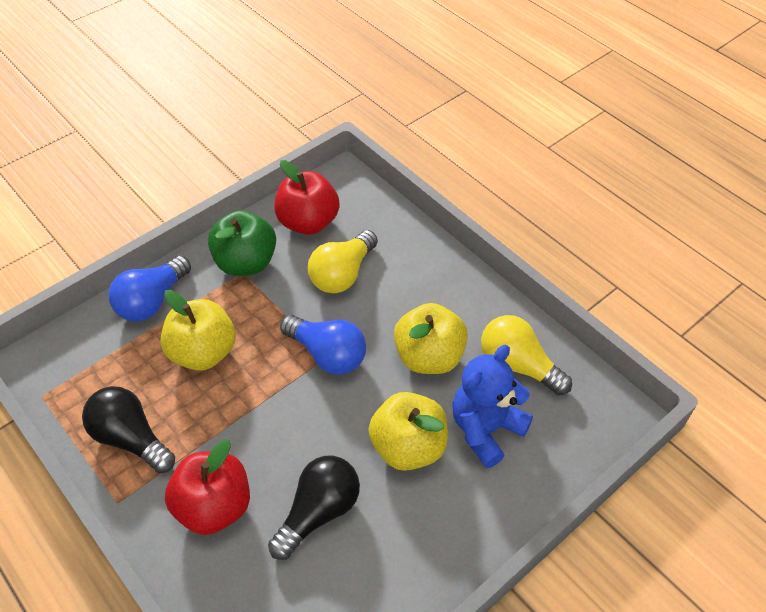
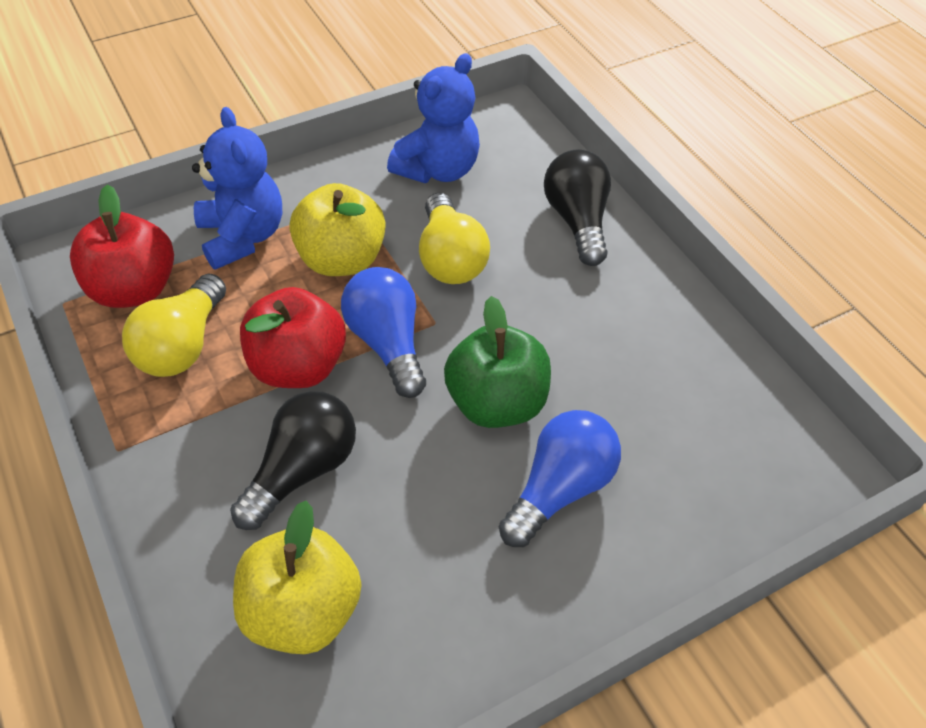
blue teddy bear: [453,345,533,468] = 1 -> [192,107,282,270] [387,53,480,183] = 2
yellow apple: [160,290,236,371] [368,392,448,471] [394,303,468,374] = 3 -> [233,501,361,654] [289,183,386,276] = 2

